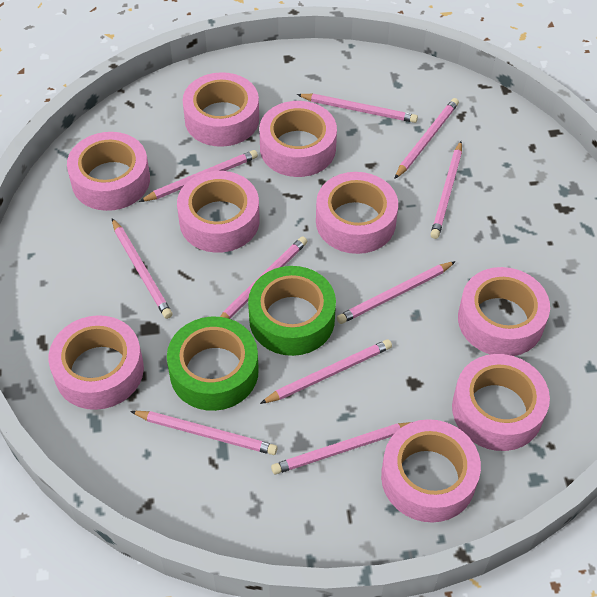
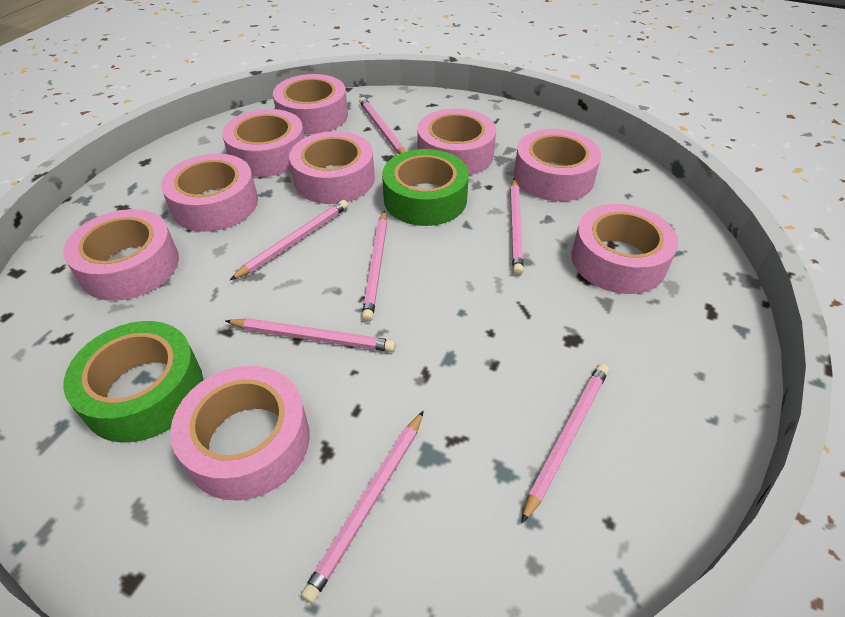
pink pencil: [112,218,173,319] [130,411,277,455] [139,150,258,202] [220,236,308,319] [260,339,392,404] [271,422,411,474] [297,94,418,123] [337,261,456,324] [394,98,459,179] [430,141,462,239] = 10 -> [225,318,396,352] [230,200,348,280] [301,411,424,603] [359,97,406,154] [362,210,387,322] [510,178,524,275] [521,364,609,523] = 7

